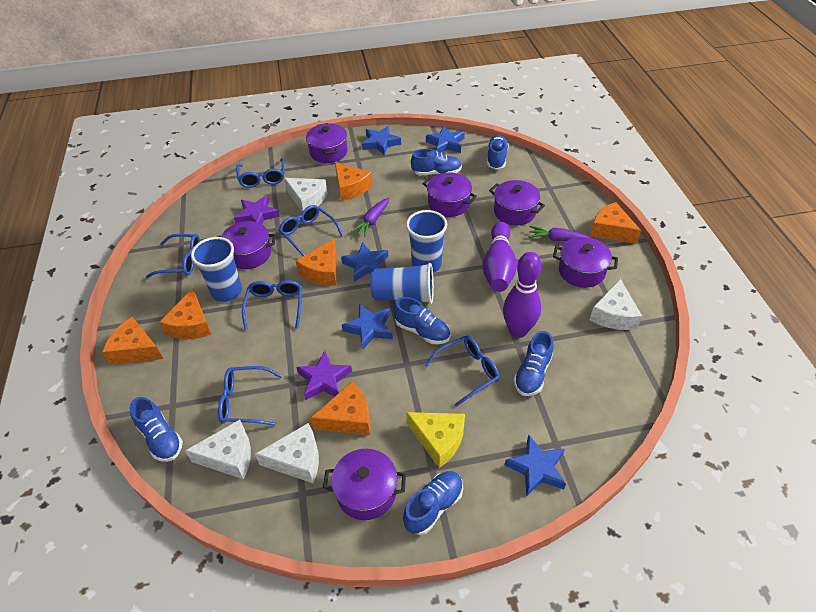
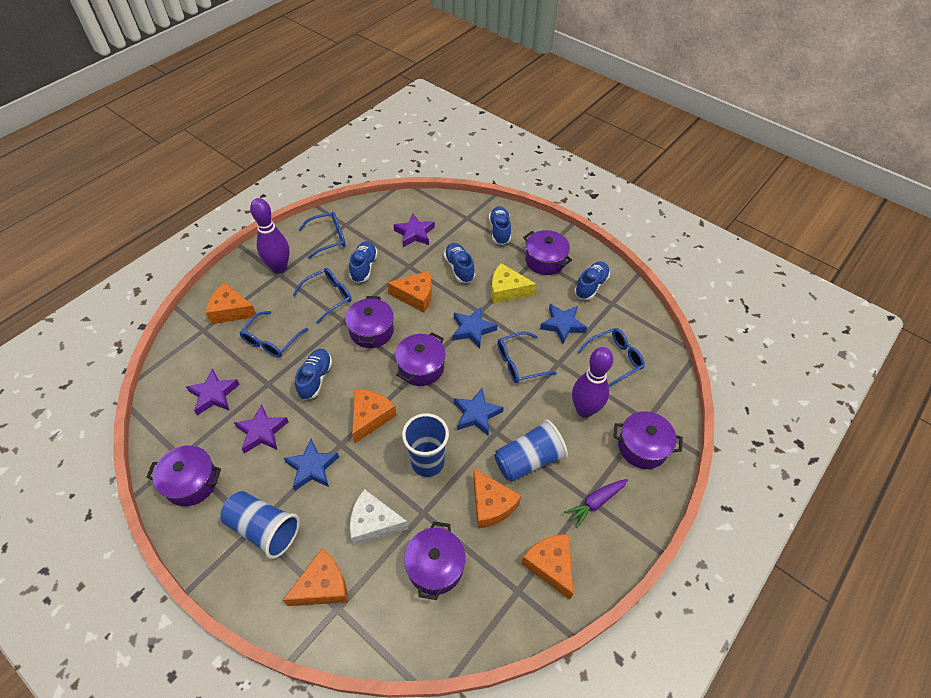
blue glasses: [146,234,200,278] [218,366,283,426] [236,158,284,188] [242,280,302,330] [279,205,343,256] [425,336,500,407] = 6 -> [239,311,308,358] [293,268,352,324] [298,212,346,259] [497,332,557,383] [578,328,645,387] = 5
blue shoe: [129,397,183,462] [393,297,450,344] [403,471,463,535] [411,149,462,175] [487,135,509,169] [514,331,554,396] = 6 -> [295,349,332,400] [349,241,378,283] [444,243,475,283] [489,206,511,245] [574,261,610,300] = 5
blue star: [341,242,389,282] [342,304,393,350] [362,126,401,156] [426,126,465,153] [505,435,566,496] = 5 -> [284,439,339,490] [453,307,497,348] [454,388,504,435] [540,304,587,344] = 4
purple carrot: [351,197,389,237] [528,226,591,241] = 2 -> [564,479,628,528] = 1
purple star: [234,195,280,224] [296,351,352,400] = 2 -> [186,368,240,415] [234,404,288,454] [394,214,435,247] = 3
white cheese: [185,420,251,479] [255,423,319,483] [284,178,328,212] [590,279,642,330] = 4 -> [350,489,409,546] = 1

